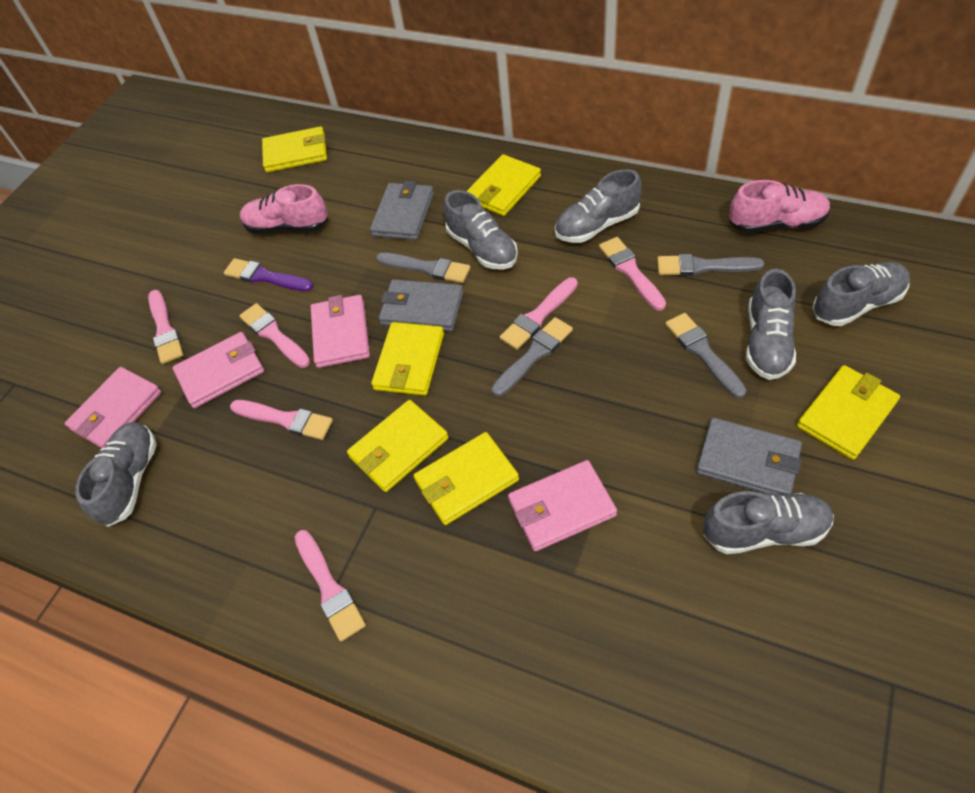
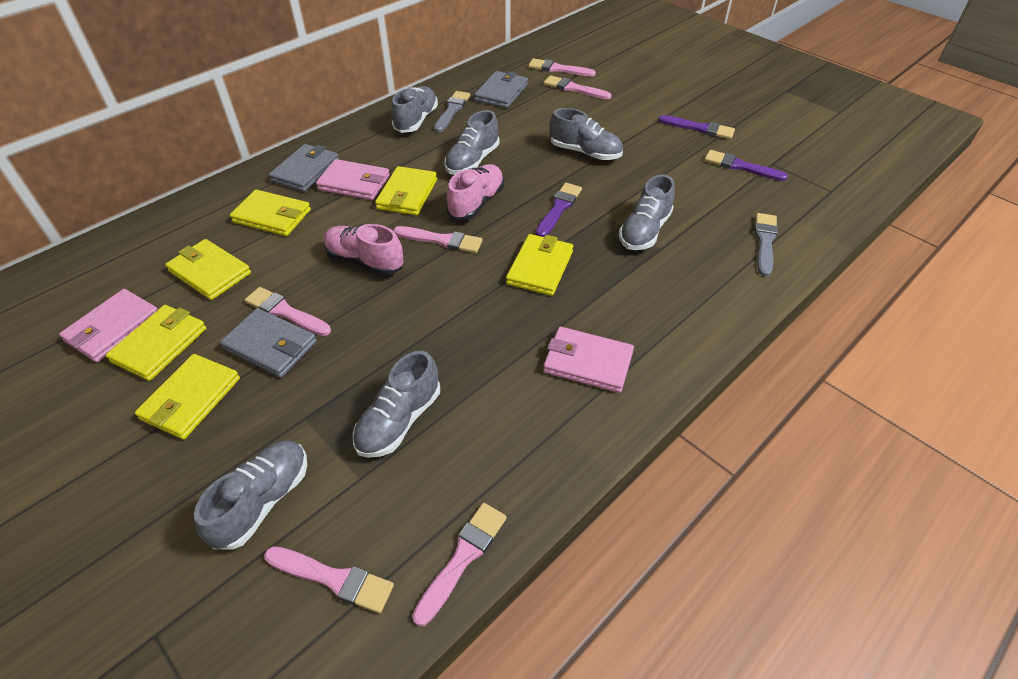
grey brush: [376,253,471,283] [492,317,573,396] [657,254,764,276] [665,313,746,398] = 4 -> [434,91,470,133] [755,213,778,277] = 2
pink wallet: [65,367,161,448] [173,332,264,408] [311,295,370,368] [508,460,617,552] = 4 -> [59,289,158,362] [316,159,390,200] [543,327,634,393] = 3
purple brush: [224,258,313,292] = 1 -> [536,183,582,237] [658,115,735,139] [704,150,788,181] = 3

